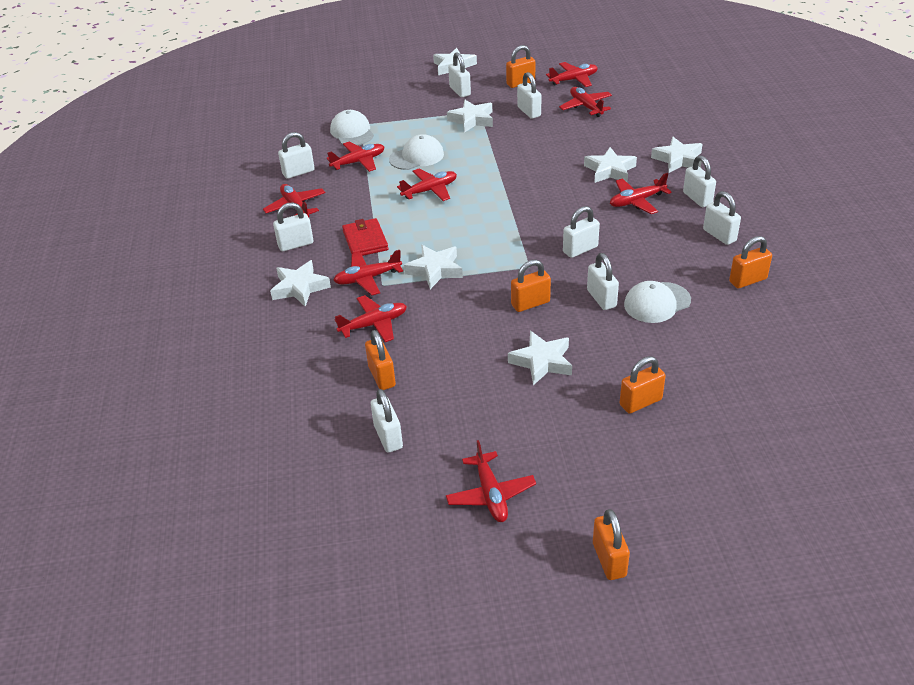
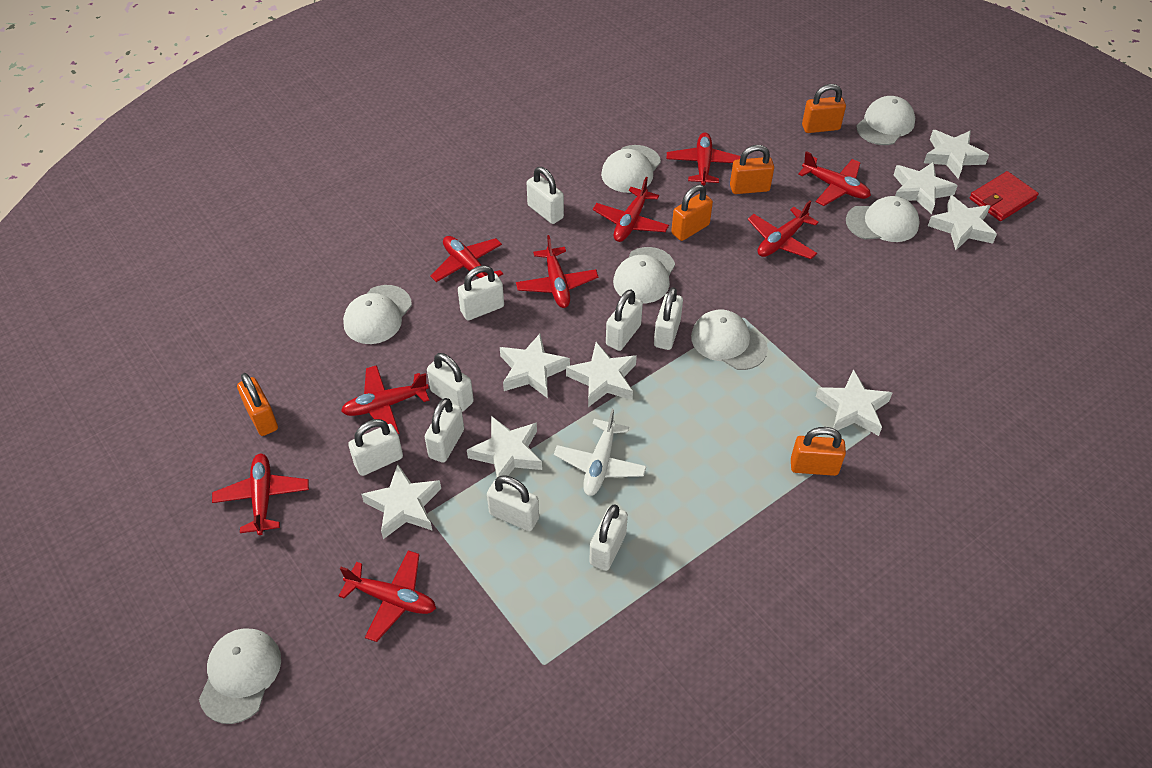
orange padlock: [365,330,396,390] [506,45,535,88] [511,259,551,312] [593,509,630,580] [620,356,666,414] [729,236,772,288] = 6 -> [237,373,278,436] [671,185,713,241] [730,145,774,194] [791,427,846,476] [802,84,846,133] = 5
white cap: [330,110,374,145] [389,134,444,170] [624,281,691,323] = 3 -> [199,628,281,724] [343,285,412,344] [601,145,661,193] [613,247,675,304] [691,310,768,370] [846,196,920,242] [856,96,915,145] = 7
white plane: none = 0 -> [554,409,647,496] = 1
white star: [270,260,331,307] [404,245,463,289] [433,48,477,75] [447,100,493,133] [508,331,572,385] [584,147,637,183] [651,137,703,173] = 7 -> [361,464,441,539] [467,416,542,477] [500,334,570,398] [566,342,637,407] [816,369,893,436] [894,162,958,214] [924,130,989,179] [928,195,997,250] = 8

